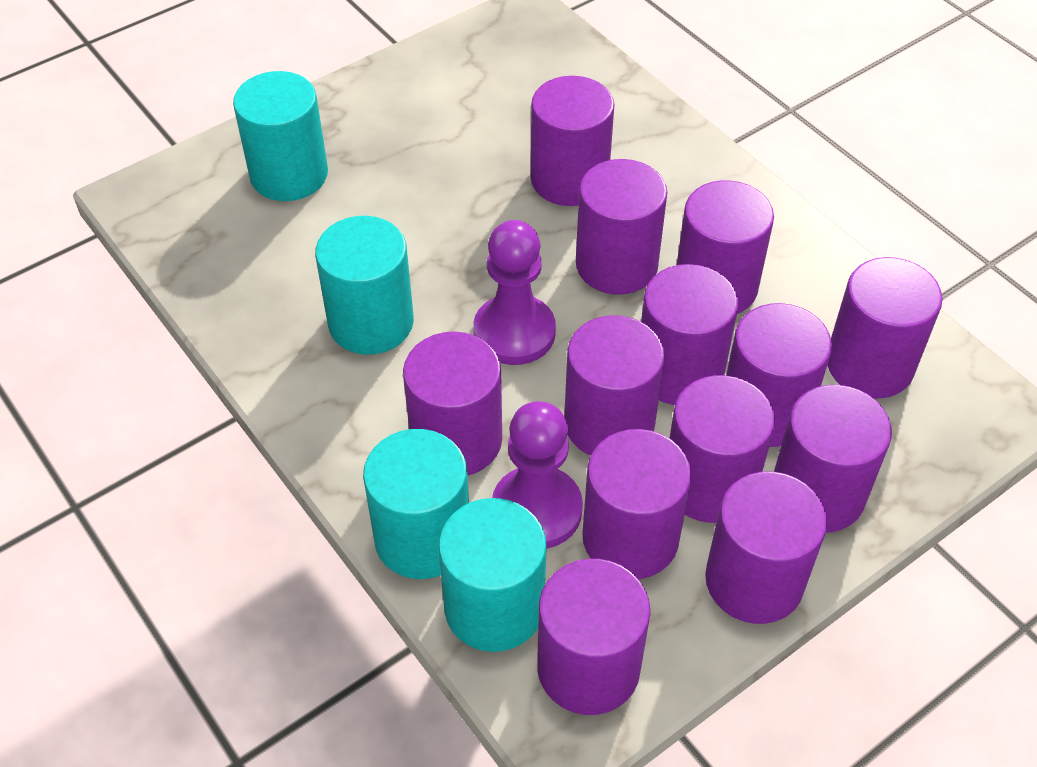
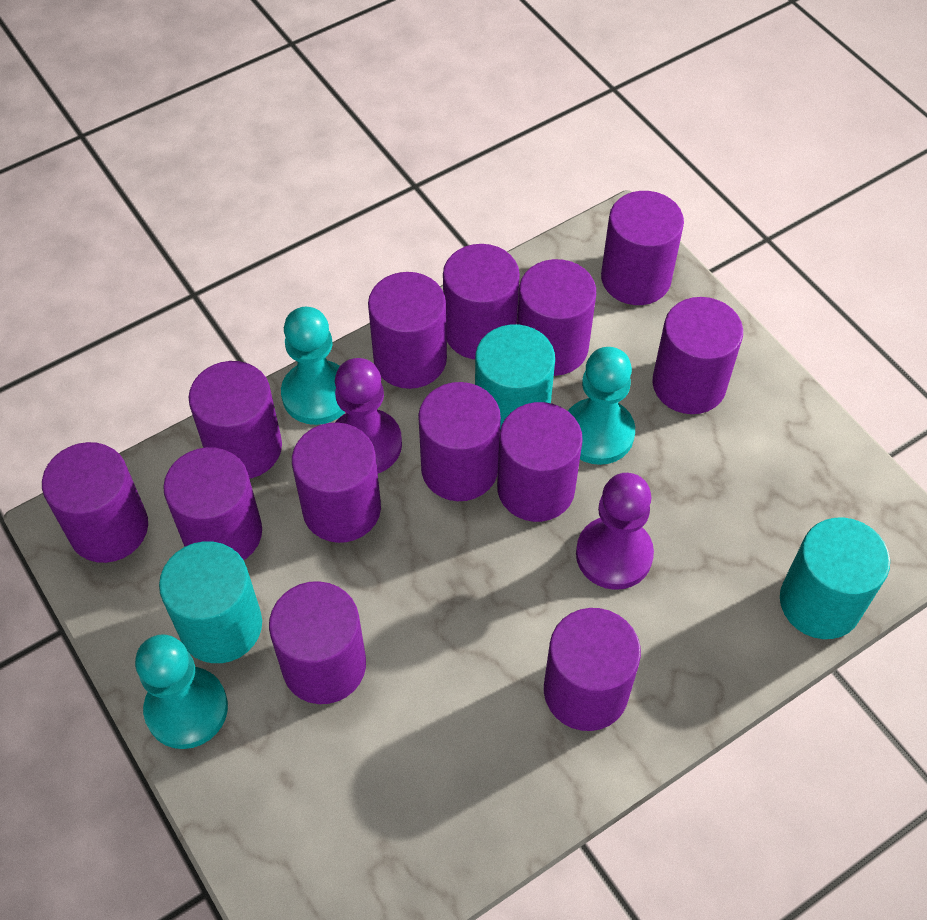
turquoise cylinder: [233,71,328,201] [315,216,414,355] [363,429,469,579] [439,498,547,652] = 4 -> [159,541,262,663] [475,324,555,429] [780,518,890,639] = 3
turquoise pawn: none = 0 -> [135,634,228,749] [281,307,345,425] [568,347,635,465] = 3

